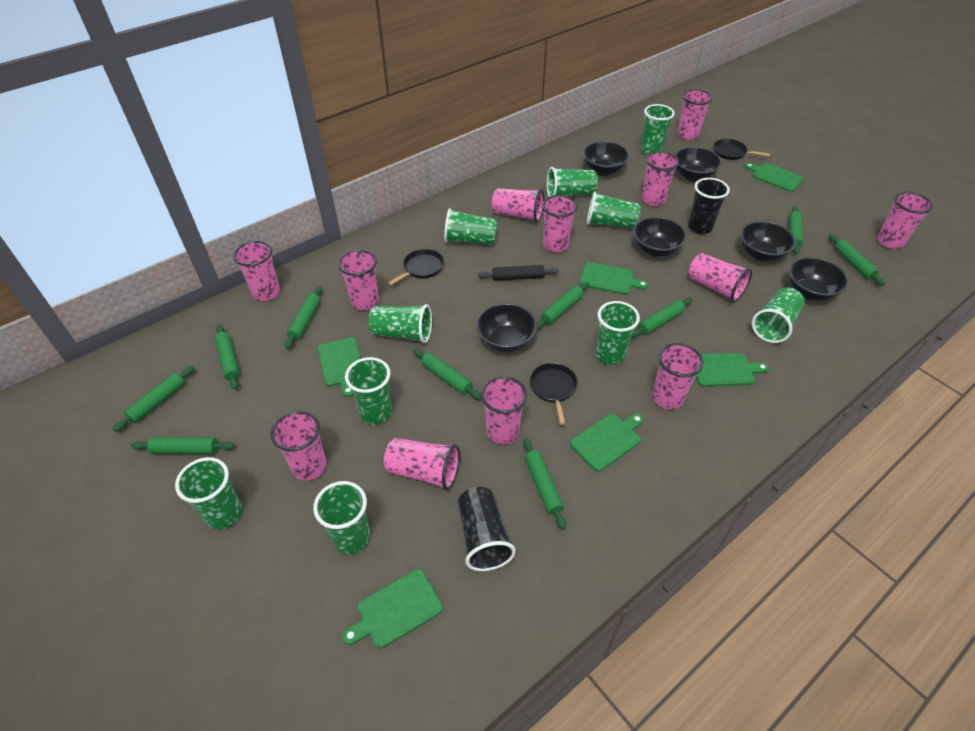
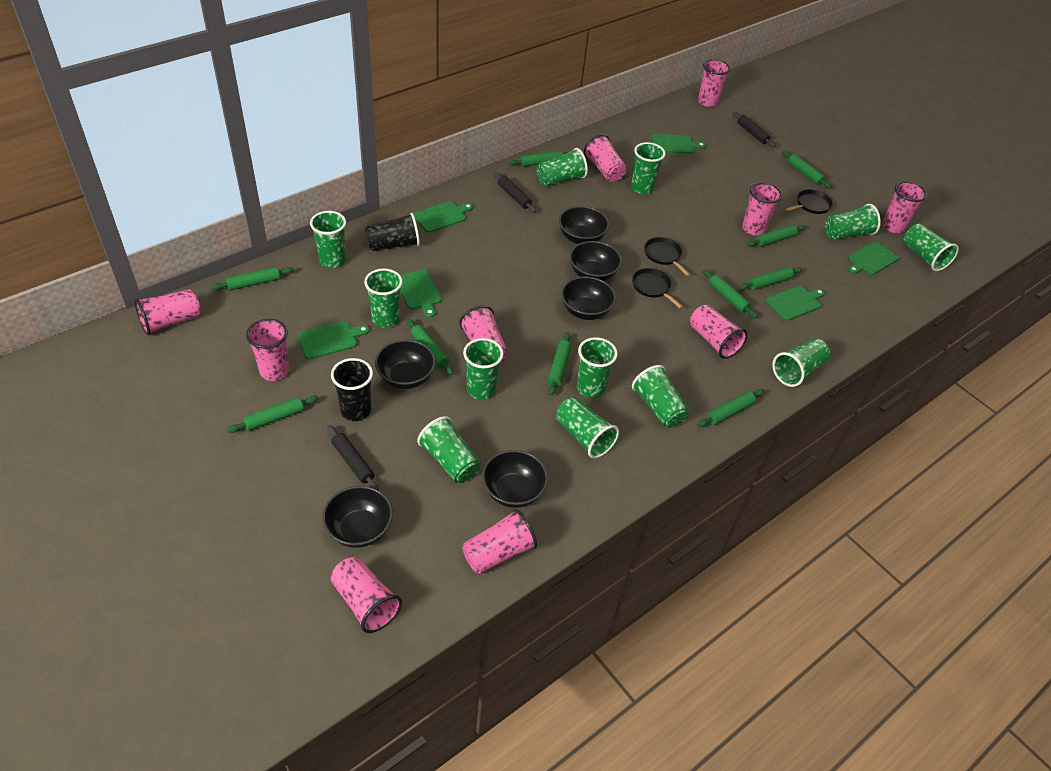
black rolling pin: [478,265,559,281] = 1 -> [327,425,379,490] [494,172,537,213] [733,112,776,148] = 3
green cup: [175,457,242,530] [313,481,370,554] [345,357,392,425] [368,304,432,343] [444,208,497,245] [547,167,598,197] [587,191,640,229] [595,301,640,365] [641,104,675,155] [752,288,805,343] = 10 -> [310,211,346,268] [364,268,403,328] [417,416,481,483] [463,338,503,400] [537,148,588,186] [556,397,619,458] [577,337,618,398] [631,142,666,195] [632,365,689,428] [772,338,830,387] [825,204,881,240] [904,224,959,271] = 12
pink cup: [233,241,280,301] [271,411,327,481] [338,249,379,310] [384,438,460,491] [481,376,527,444] [492,188,544,222] [542,195,578,253] [642,151,679,206] [652,343,704,410] [678,89,712,140] [688,253,752,302] [877,192,933,249] = 12 -> [134,289,201,335] [246,319,290,381] [331,557,402,633] [459,306,508,363] [462,509,537,574] [584,134,627,182] [690,305,748,359] [698,59,731,107] [742,182,782,236] [882,181,927,233] = 10

